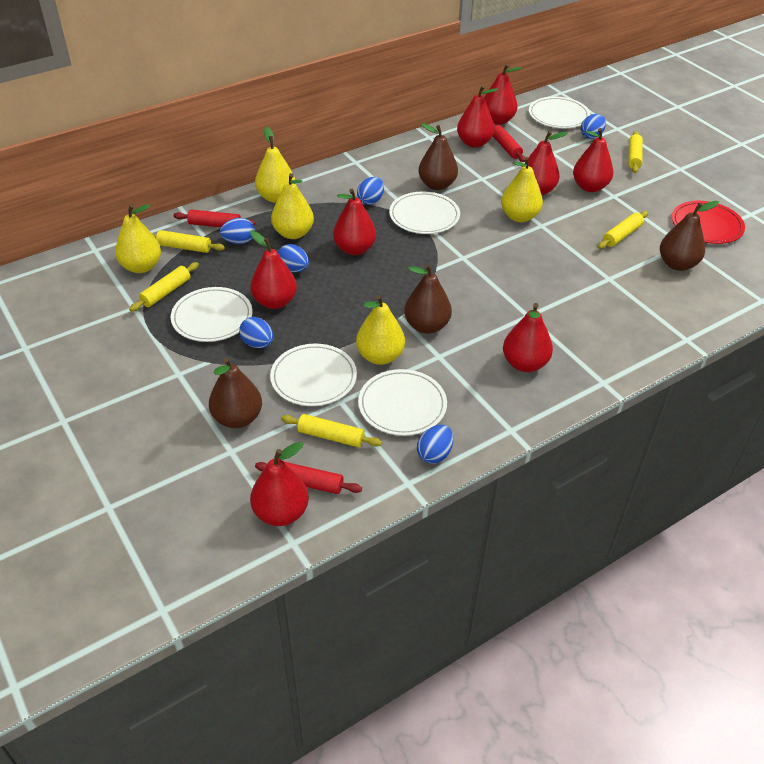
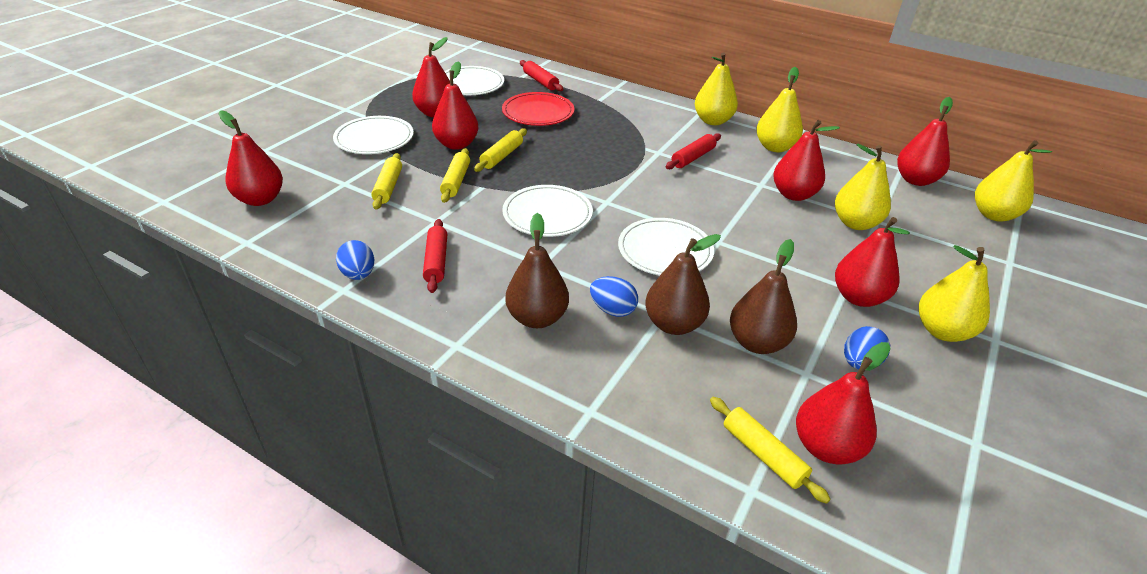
blue egg: [220,218,255,244] [239,317,273,348] [278,244,309,272] [357,177,384,205] [417,425,453,464] [581,114,606,139] = 6 -> [336,240,374,280] [590,276,638,317] [844,326,890,370] = 3
brown pear: [209,358,262,428] [404,264,452,334] [419,123,458,190] [660,201,719,271] = 4 -> [505,213,569,328] [645,234,721,335] [730,239,797,354] = 3
red pear: [250,231,297,309] [250,442,309,526] [333,189,376,255] [457,85,498,148] [484,64,522,125] [503,303,553,372] [522,131,568,195] [573,128,614,192] = 8 -> [219,110,283,206] [412,37,450,117] [432,61,479,150] [773,120,840,201] [796,342,891,464] [835,217,910,307] [897,97,953,186] = 7
white plate: [171,287,252,342] [270,344,357,406] [358,369,447,436] [389,192,460,234] [529,97,590,128] = 5 -> [333,116,414,154] [444,66,504,95] [502,185,593,237] [618,218,714,276] = 4
yellow rolling pin: [129,262,199,312] [153,230,225,253] [281,414,382,447] [598,211,648,249] [628,131,643,173] = 5 -> [371,153,402,209] [440,148,470,203] [474,129,527,172] [710,397,830,504] = 4

